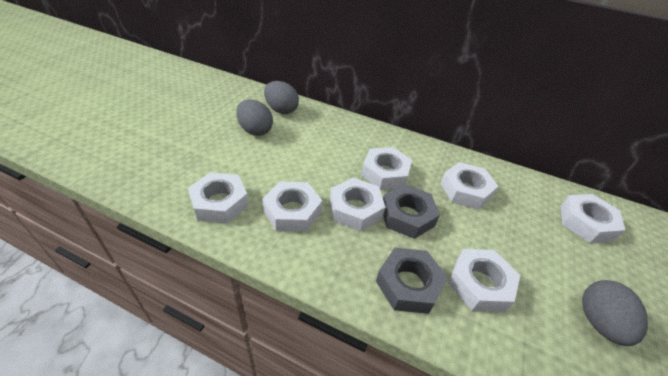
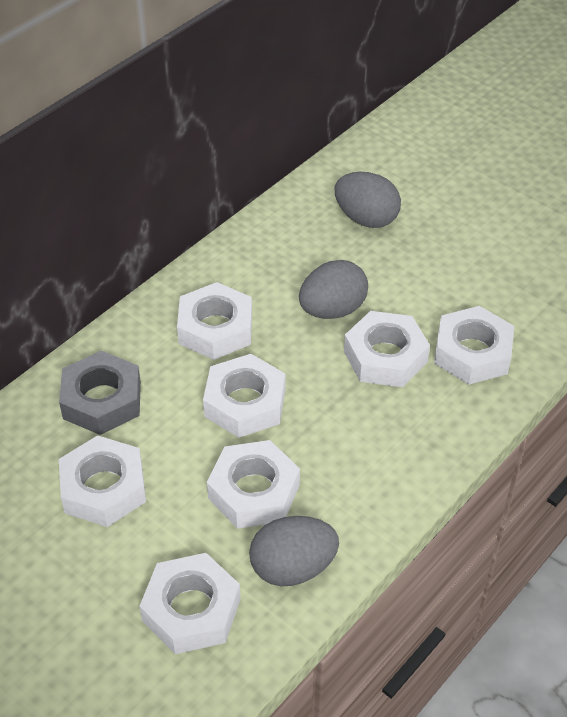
grey nut: [376,248,448,314] [383,184,440,239] = 2 -> [59,351,141,435] = 1

